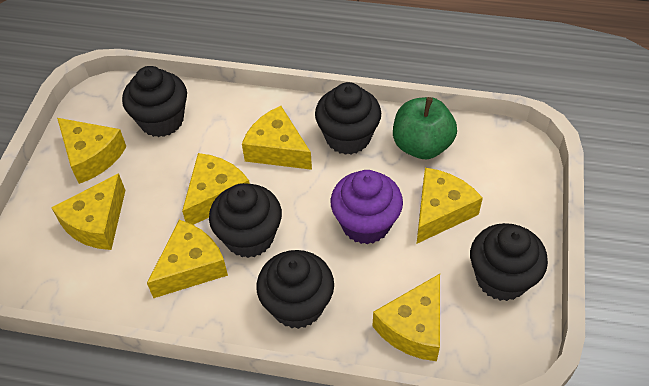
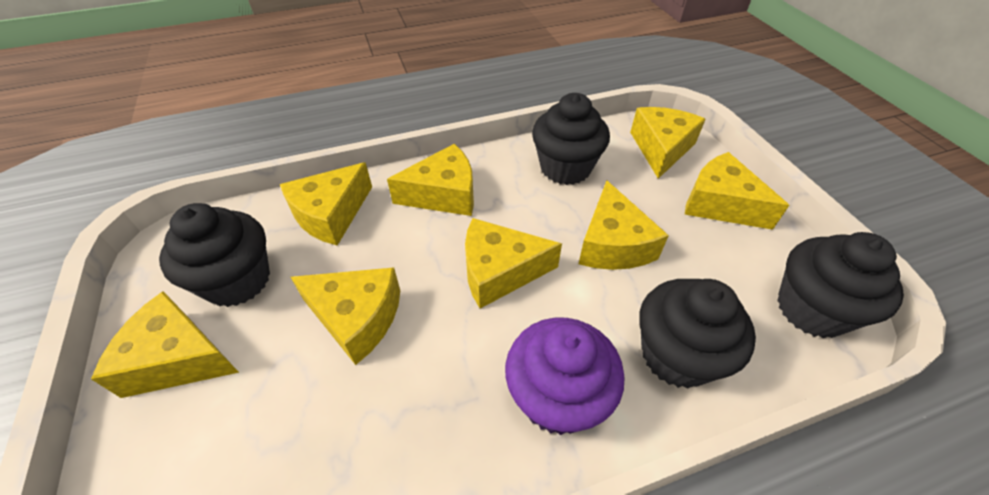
black cupcake: [122,66,187,137] [209,183,282,258] [256,250,334,329] [315,82,381,155] [470,223,548,301] = 5 -> [159,203,270,307] [532,93,610,185] [639,279,756,388] [777,232,904,338] = 4
green apple: [393,97,457,159] = 1 -> none = 0
yellow cheese: [51,173,126,250] [57,118,126,184] [147,220,228,298] [182,153,250,225] [242,106,312,170] [372,274,440,361] [417,168,483,244] = 7 -> [91,292,239,398] [280,162,372,245] [291,267,400,365] [387,144,474,216] [465,218,562,309] [579,180,669,270] [630,107,706,179] [685,152,789,230] = 8

